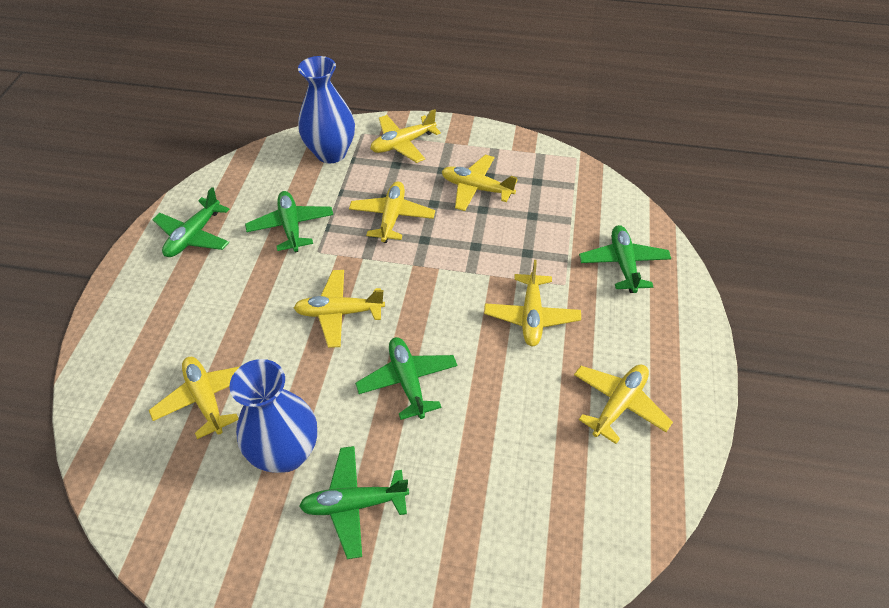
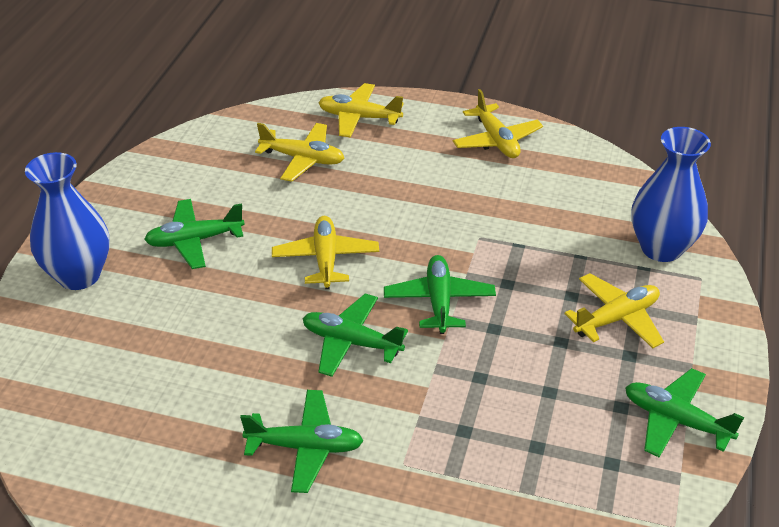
yellow plane: [149,357,241,439] [294,270,385,348] [349,181,435,243] [370,109,441,163] [442,155,518,211] [484,260,581,346] [574,364,673,444] = 7 -> [255,123,344,182] [272,216,379,289] [318,83,404,137] [453,89,543,158] [564,273,664,348] = 5

